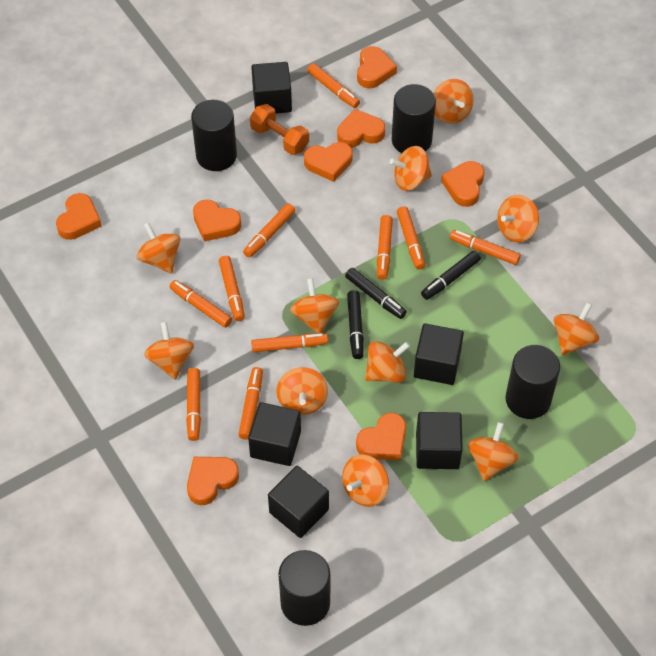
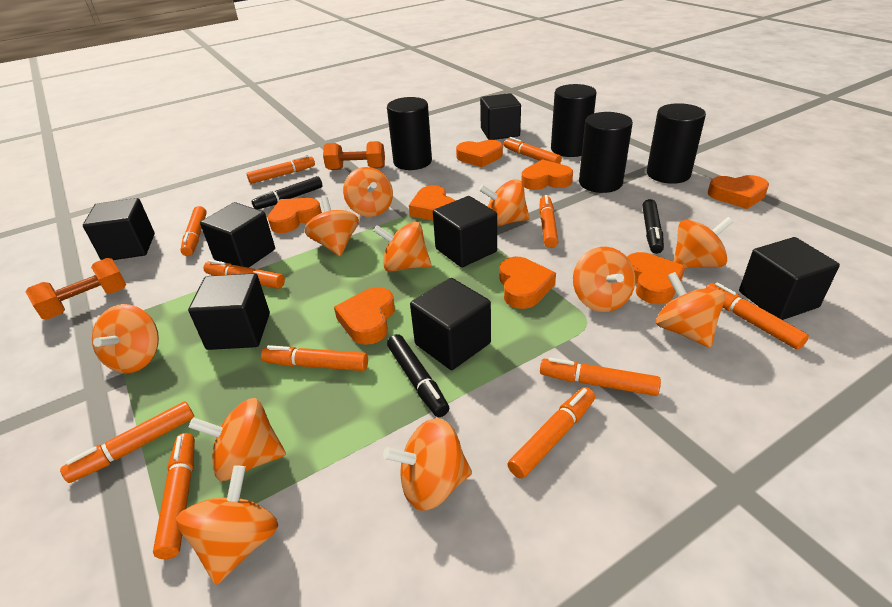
black cube: [248,402,301,466] [251,62,292,113] [268,466,329,538] [414,323,464,385] [416,412,463,469] = 5 -> [83,198,155,260] [188,273,270,350] [200,202,275,268] [410,278,491,370] [433,196,497,268] [480,93,521,140] [739,237,840,320] = 7
orange dumbbell: [250,104,309,155] = 1 -> [25,258,126,319] [323,141,385,170] = 2
orange marker: [170,280,232,328] [186,368,201,441] [219,256,245,321] [238,367,263,440] [243,203,295,258] [251,333,328,352] [307,63,360,108] [377,215,393,280] [397,206,425,270] [450,230,521,265] = 10 -> [60,401,194,483] [153,433,195,559] [180,206,207,256] [203,260,285,289] [247,155,315,184] [261,345,368,371] [504,137,562,164] [507,387,595,479] [539,195,559,248] [540,358,661,396] [705,282,809,350] = 11

